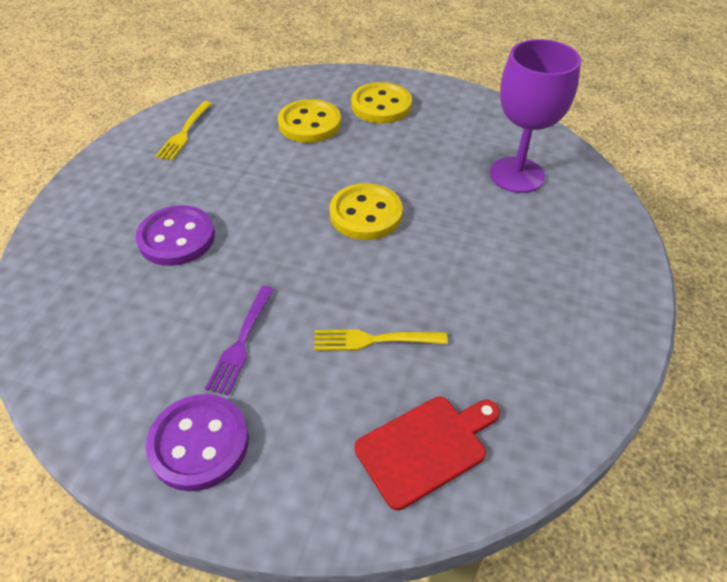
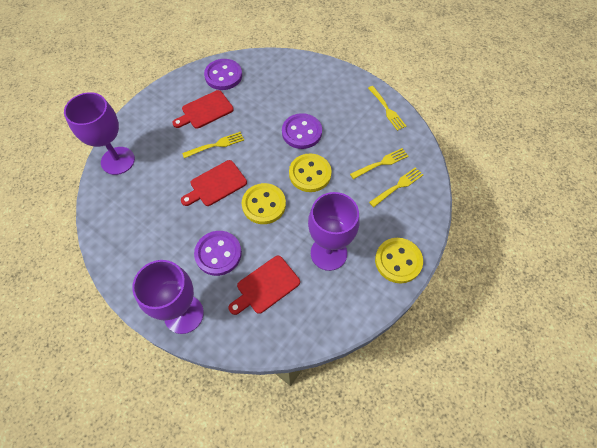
purple button: [136,205,215,266] [146,394,249,491] = 2 -> [194,231,242,276] [204,59,242,90] [282,113,322,149] = 3
purple fork: [205,286,274,396] = 1 -> none = 0
purple goblet: [490,39,581,193] = 1 -> [64,92,135,175] [132,260,204,334] [308,192,359,271] = 3
red cutting board: [355,397,500,511] = 1 -> [172,90,234,129] [181,160,247,206] [229,256,300,315] = 3
yellow fork: [155,101,212,161] [314,329,448,351] = 2 -> [182,132,244,158] [350,148,408,179] [368,86,406,131] [369,167,423,207] = 4

